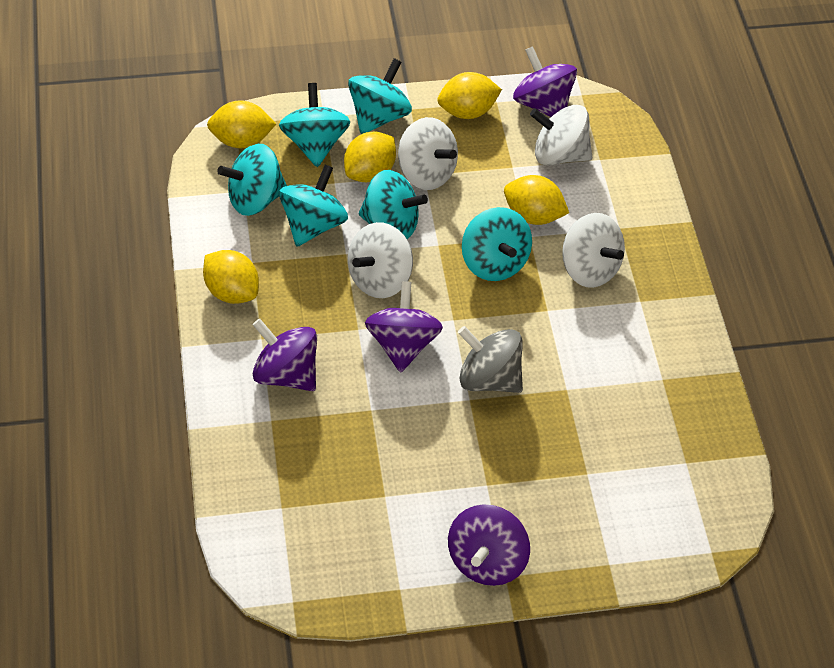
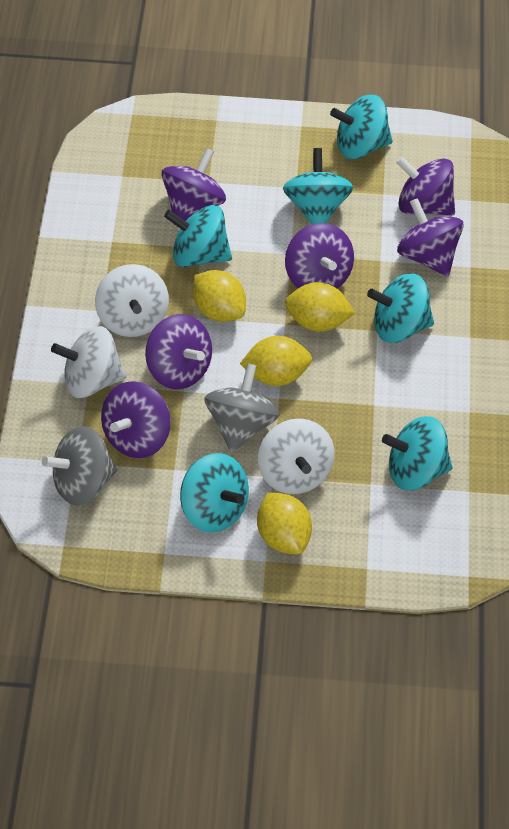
grey spinning top: [458,326,523,393] = 1 -> [42,426,117,505] [204,363,280,452] = 2
purple spinning top: [253,319,317,391] [365,281,443,372] [448,504,530,586] [513,46,577,117] = 4 -> [101,381,171,458] [145,314,212,389] [161,148,226,221] [285,223,354,288] [396,156,455,216] [397,198,464,276] = 6
white spinning top: [348,222,413,298] [398,117,458,190] [530,105,592,166] [562,213,625,288] = 4 -> [51,326,127,398] [95,264,169,337] [258,419,335,494] = 3
yellow lemon: [203,250,259,304] [207,100,276,148] [344,131,396,182] [437,72,502,119] [504,175,569,225] = 5 -> [193,270,246,322] [240,336,312,386] [257,493,312,554] [285,282,355,332] = 4

